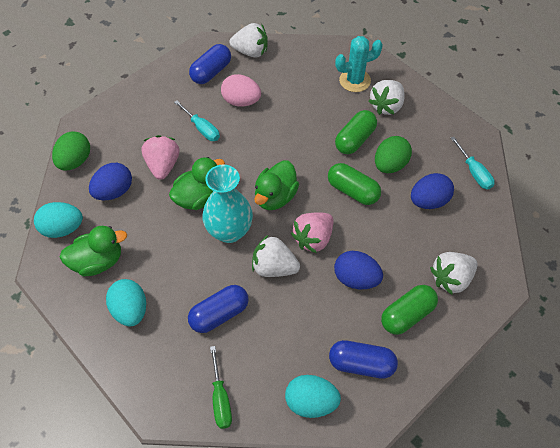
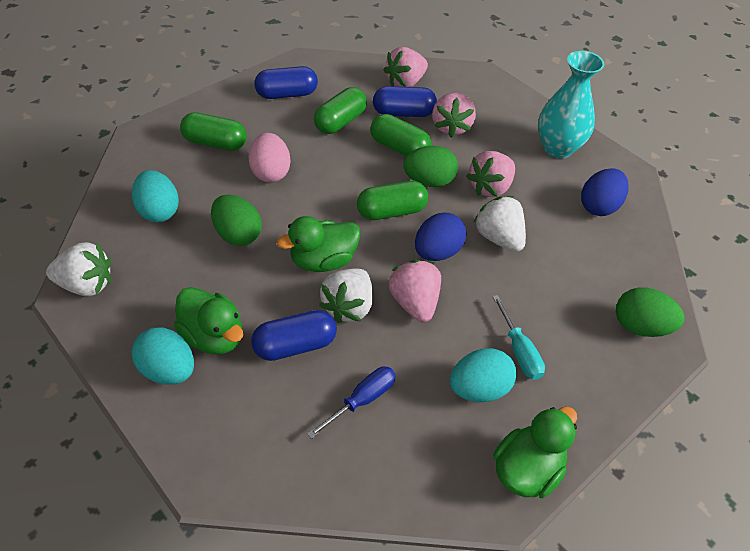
blue egg: [89,163,132,200] [334,251,383,289] [411,173,454,209] = 3 -> [415,212,466,261] [581,168,629,216] = 2
blue screwdriver: none = 0 -> [307,366,396,439] = 1
green capsule: [328,163,381,205] [335,110,377,154] [381,285,438,335] = 3 -> [180,112,247,151] [314,87,367,134] [357,181,428,220] [370,114,432,157] = 4
green egg: [52,131,90,170] [375,136,412,173] = 2 -> [211,195,262,246] [403,146,458,187] [616,287,685,337] = 3
green screwdriver: [210,346,232,429] = 1 -> none = 0
pink strawberry: [142,135,179,180] [291,212,334,253] = 2 -> [383,47,428,87] [388,260,441,322] [432,93,476,137] [466,151,515,197] = 4
turquoise cactus: [335,36,383,92] = 1 -> none = 0
turquoise screwdriver: [174,100,220,141] [451,137,495,189] = 2 -> [492,295,545,380] = 1
white strawberry: [230,23,268,57] [252,235,300,277] [368,80,405,115] [430,252,478,295] = 4 -> [46,242,111,296] [319,268,373,323] [473,196,526,252] = 3

